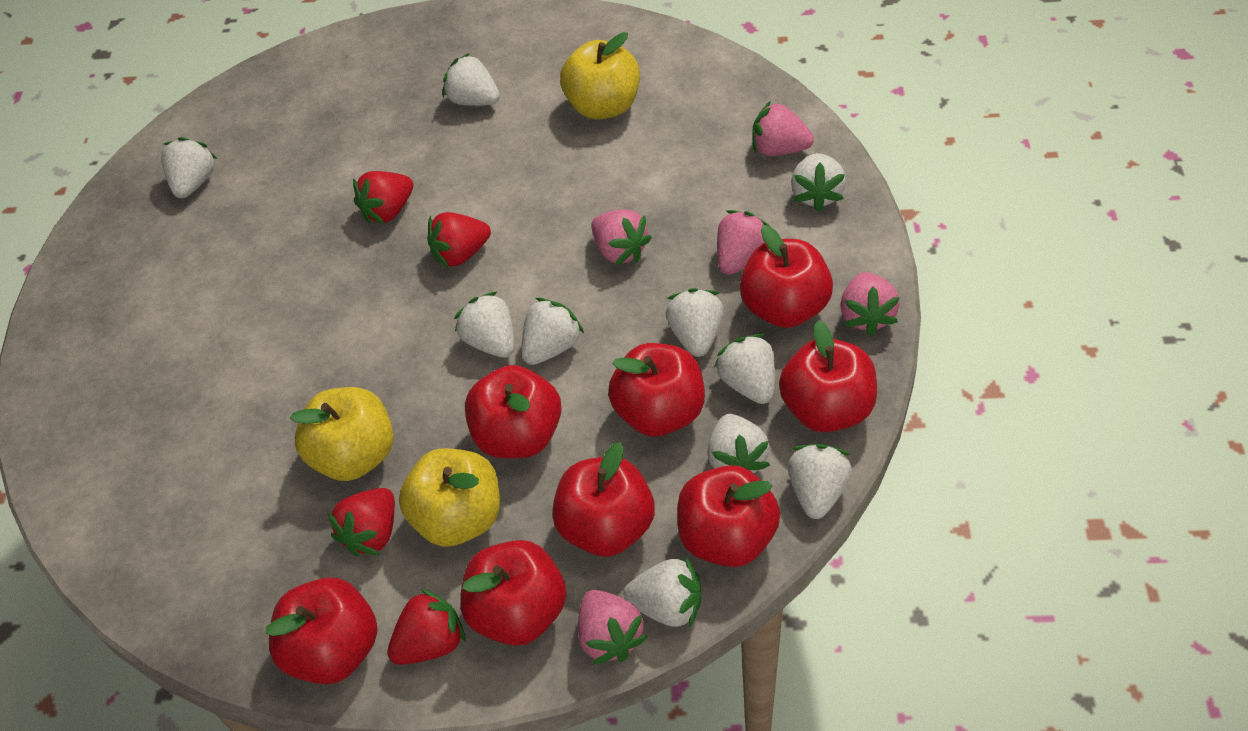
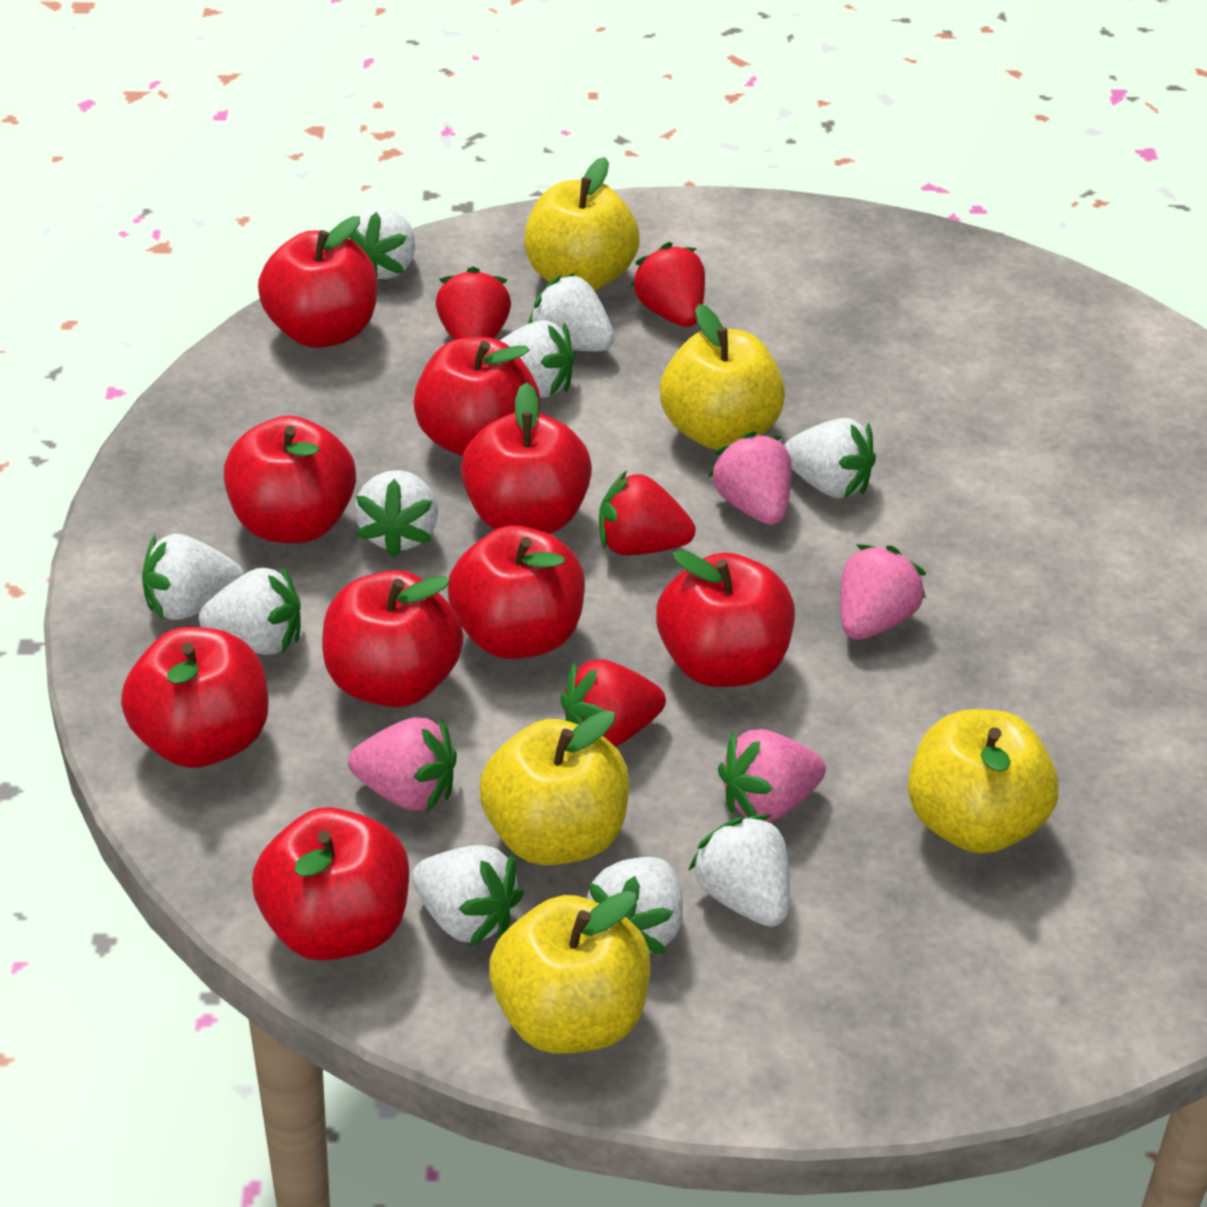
pink strawberry: [578,590,648,664] [591,209,652,266] [717,210,770,275] [752,101,814,156] [840,272,900,336] = 5 -> [348,717,457,812] [709,431,792,525] [718,729,826,822] [840,544,926,640] = 4
red apple: [265,577,377,684] [460,540,567,646] [465,365,562,458] [552,442,655,557] [608,343,705,436] [677,465,781,567] [740,225,833,328] [779,320,877,432] = 8 -> [121,627,268,768] [223,416,356,543] [252,807,409,961] [258,216,377,348] [322,570,463,708] [413,337,540,457] [448,525,585,659] [461,382,592,534] [656,550,795,687] = 9
yellow apple: [290,387,393,481] [399,448,500,547] [560,32,640,119] = 3 -> [480,710,629,865] [489,891,651,1054] [524,157,640,291] [660,304,785,450] [908,709,1059,854] = 5

